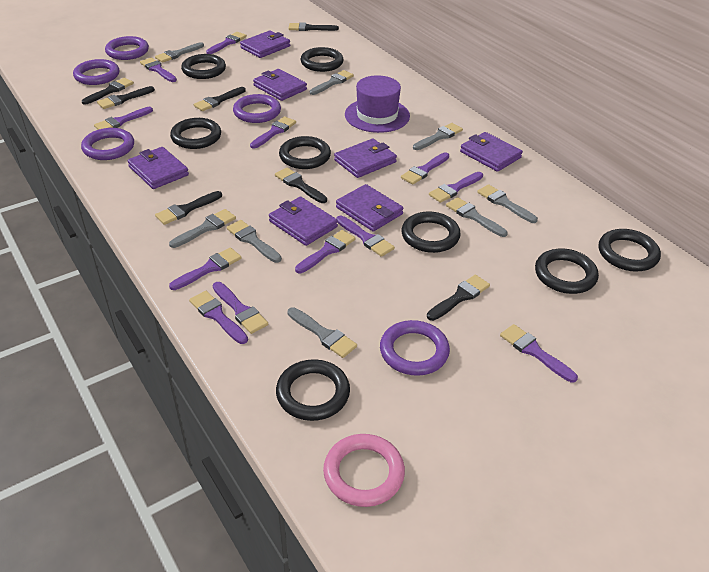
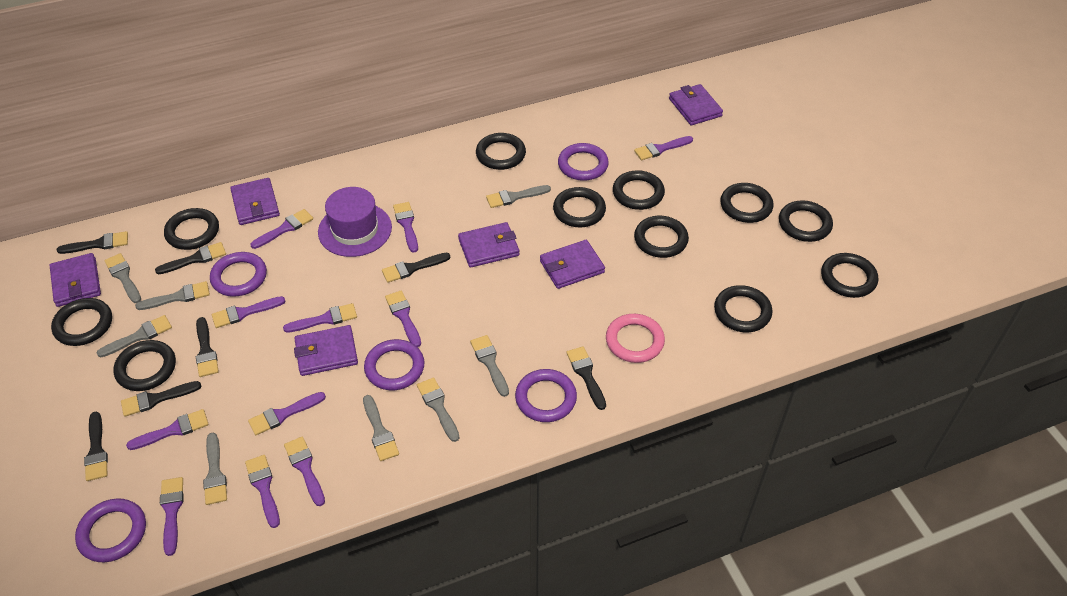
black ring: [170,118,221,149] [181,54,226,79] [276,359,350,421] [279,136,331,169] [300,47,344,72] [402,211,461,253] [535,248,599,294] [599,229,661,272] = 8 -> [51,298,112,346] [114,340,176,391] [164,208,219,250] [476,133,526,170] [553,187,606,227] [613,170,665,210] [634,216,689,258] [714,285,772,332] [720,183,774,223] [779,200,833,242] [821,253,878,298] = 11
purple brush: [94,107,153,130] [140,57,177,82] [169,247,242,290] [189,291,248,344] [206,32,247,54] [213,282,268,334] [250,116,296,149] [295,230,355,273] [336,215,395,257] [401,152,449,185] [429,172,483,203] [500,324,578,382] = 12 -> [126,409,209,450] [160,477,184,556] [212,296,285,328] [245,455,280,528] [248,392,326,435] [250,209,313,249] [283,303,357,333] [284,437,325,506] [385,291,421,347] [393,202,418,253] [634,136,693,160] = 11
purple wallet: [127,147,189,189] [240,30,290,58] [253,69,307,101] [269,197,338,246] [334,138,397,178] [336,184,403,231] [460,132,523,172] = 7 -> [50,253,101,307] [230,178,280,225] [294,325,358,376] [458,222,519,268] [540,240,605,289] [669,84,723,125] = 6

